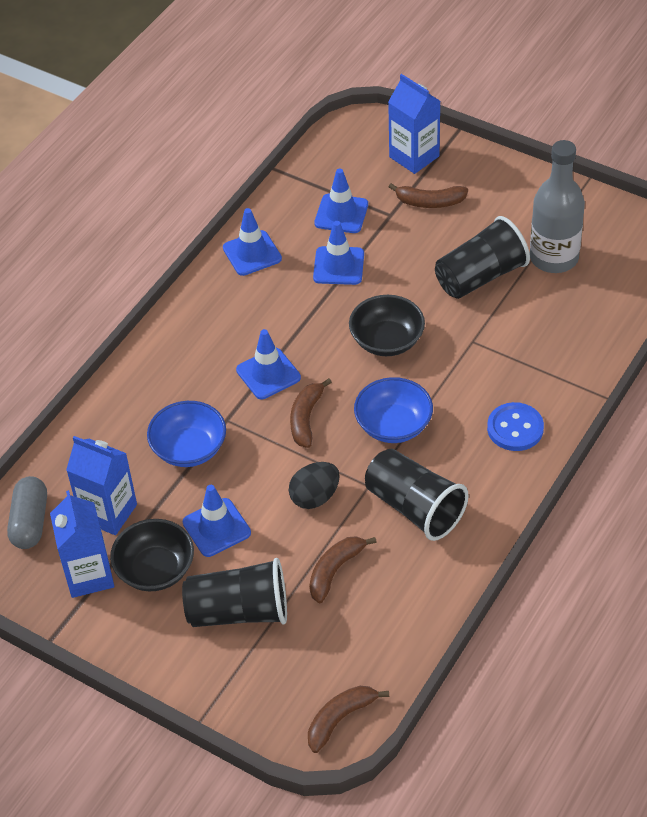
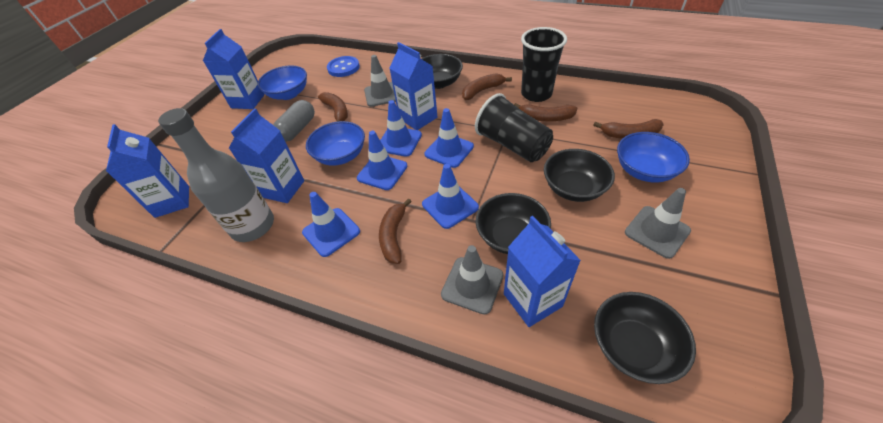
black bowl: [110,519,194,591] [349,295,425,356] = 2 -> [421,54,463,89] [476,193,551,254] [544,149,615,202] [594,292,696,384] = 4
black cup: [182,558,287,627] [365,449,469,541] [435,216,530,299] = 3 -> [475,93,553,162] [521,27,567,102] = 2
black egg: [289,462,340,509] = 1 -> none = 0
blue bowl: [147,401,226,467] [354,377,433,443] = 2 -> [257,66,307,100] [306,121,365,166] [617,132,690,183] = 3
blue carton: [50,490,114,598] [66,436,137,535] [388,74,440,174] = 3 -> [106,124,189,218] [203,29,265,109] [229,109,304,203] [390,42,437,130] [504,216,581,327] = 5
brown banana: [290,378,332,448] [308,686,389,753] [309,536,377,603] [389,183,468,208] = 4 -> [318,92,348,122] [379,198,412,264] [462,73,512,100] [514,103,578,122] [594,119,664,139] = 5
grey traffic cone: none = 0 -> [364,55,396,107] [441,245,503,315] [625,188,691,259] = 3

